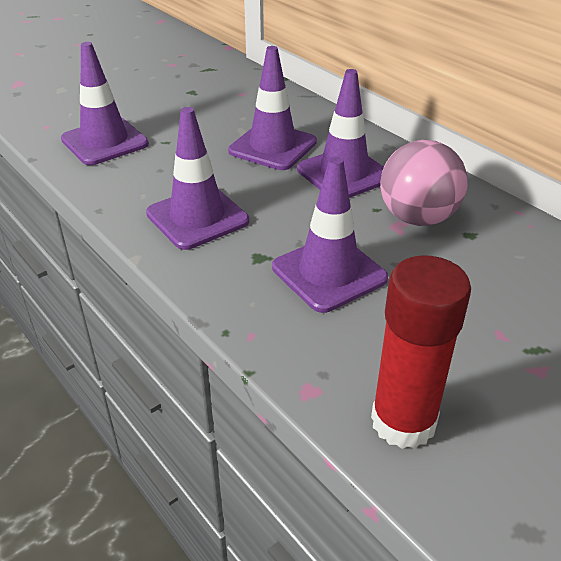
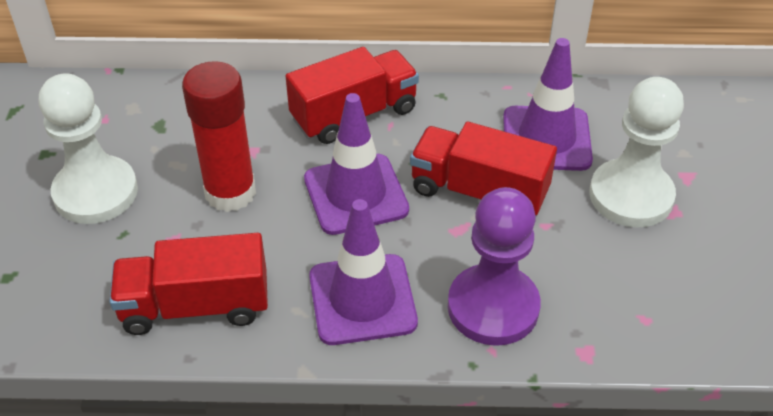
pink ball: [380,140,468,226] = 1 -> none = 0
purple pawn: none = 0 -> [448,187,541,346] = 1
purple traffic cone: [61,42,149,165] [146,107,249,250] [228,46,317,170] [272,157,388,313] [297,69,384,198] = 5 -> [304,93,409,235] [309,199,418,345] [503,38,593,171] = 3
red truck: none = 0 -> [109,233,268,335] [286,47,419,144] [410,122,557,216] = 3
white pawn: none = 0 -> [39,73,138,224] [589,77,684,227] = 2

